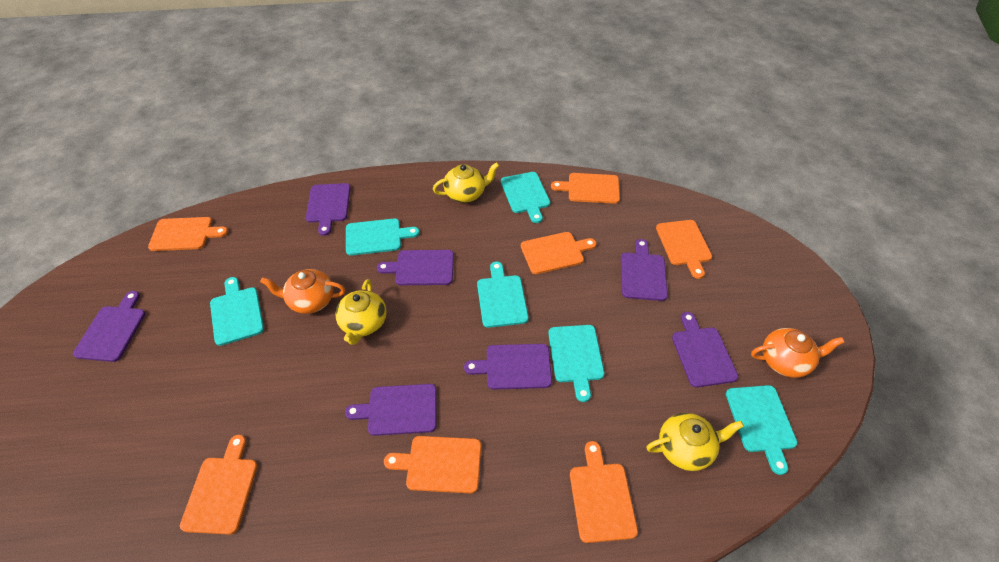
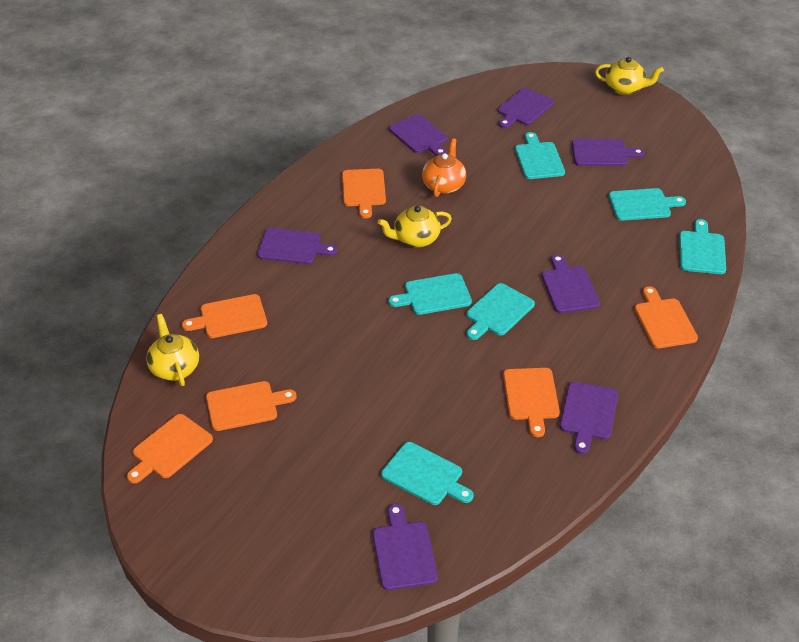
orange cutting board: [148,217,228,251] [180,435,258,535] [384,436,481,493] [521,232,597,274] [551,173,620,204] [570,441,638,543] [656,220,712,279] = 7 -> [127,414,213,484] [182,294,267,338] [206,381,296,431] [342,169,386,218] [503,368,560,437] [635,286,698,348] = 6
orange teapot: [260,269,345,314] [751,328,845,378] = 2 -> [422,138,466,197] = 1

